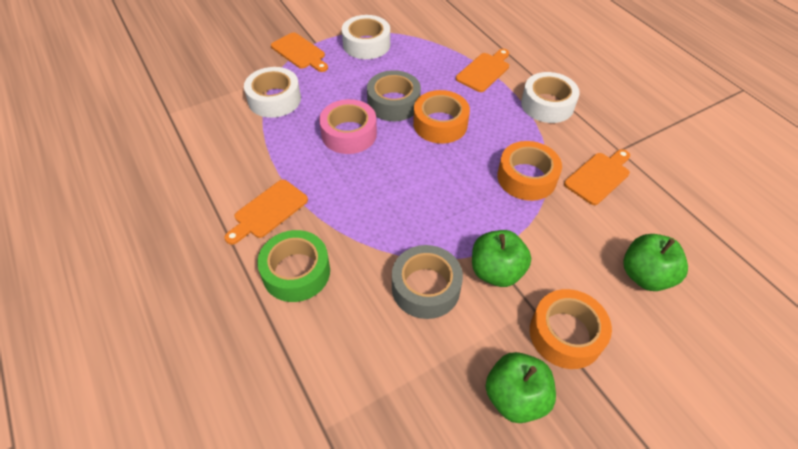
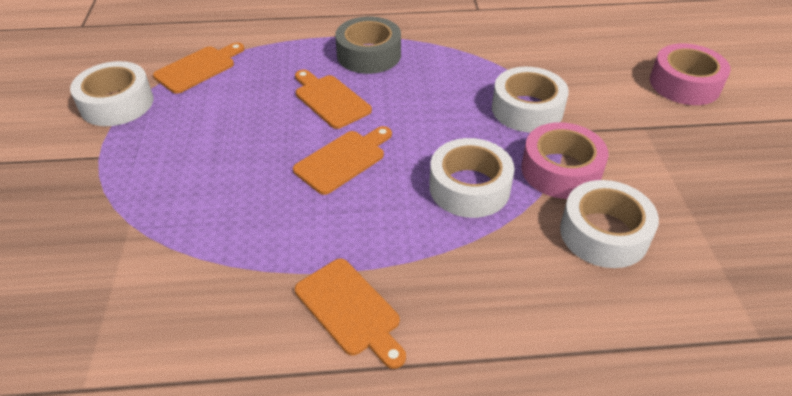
green apple: [472,230,531,287] [486,352,556,423] [623,234,688,291] = 3 -> none = 0
green tape: [257,230,330,302] = 1 -> none = 0
grey tape: [367,70,421,121] [392,245,463,319] = 2 -> [335,17,401,74] = 1
orange tape: [413,90,470,144] [497,141,562,201] [530,289,612,369] = 3 -> none = 0
pink tape: [319,99,377,154] = 1 -> [521,122,609,199] [650,43,731,105] = 2
white tape: [244,67,301,118] [342,15,390,59] [521,72,580,123] = 3 -> [70,61,153,126] [429,138,515,218] [492,67,569,133] [560,180,659,268] = 4

